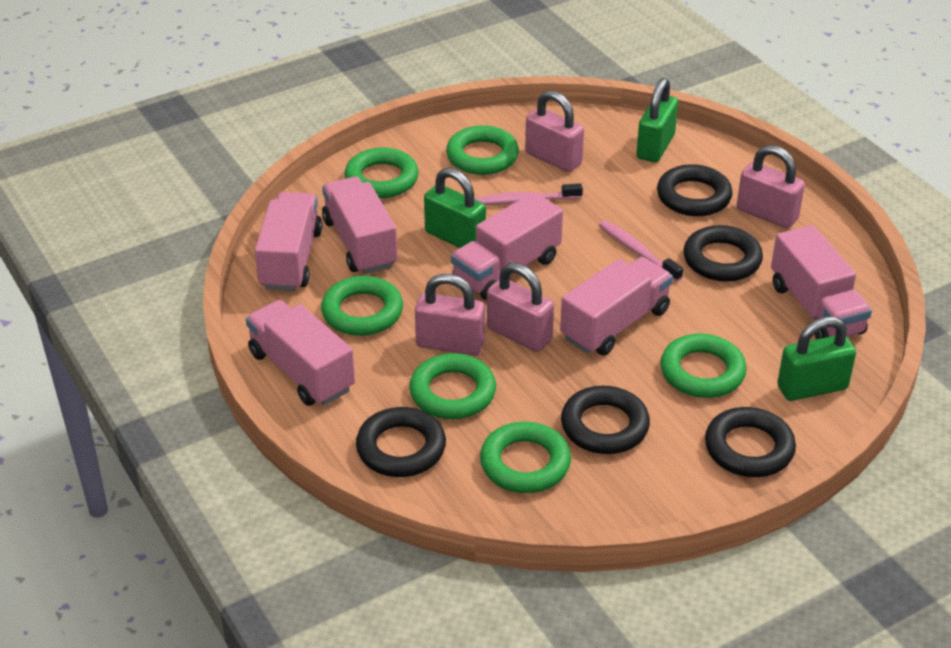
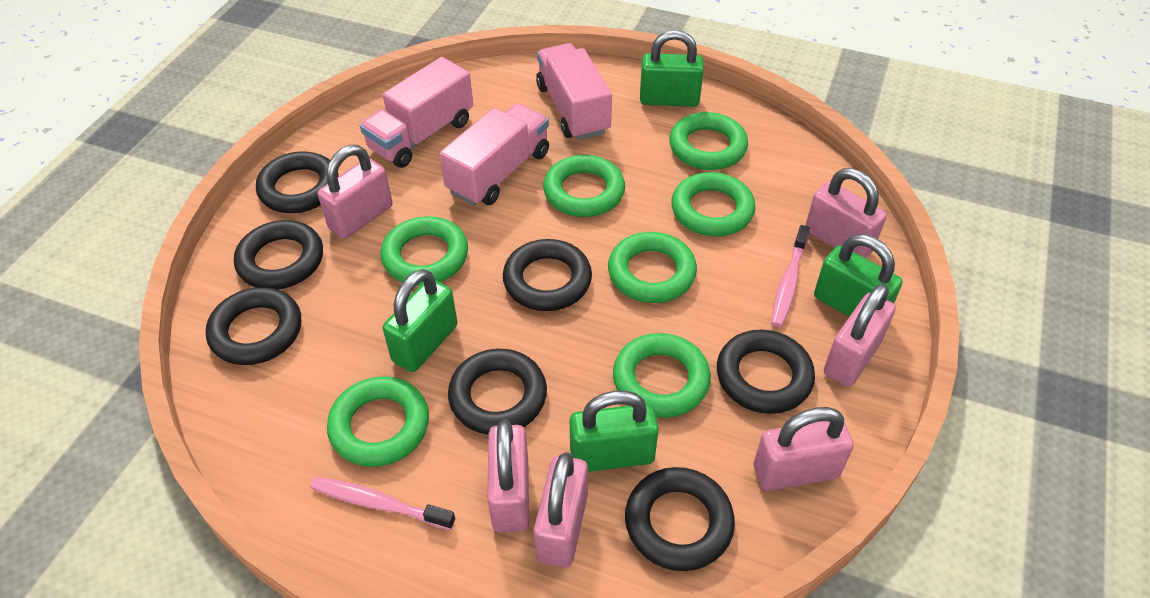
black ring: [356,407,446,477] [561,386,650,454] [657,164,733,216] [684,225,763,282] [705,407,796,477] = 5 -> [206,287,301,365] [234,220,323,289] [256,151,339,213] [448,349,547,435] [503,239,592,311] [625,467,735,571] [717,330,815,414] = 7
green padlock: [424,168,486,248] [636,78,678,163] [777,316,856,401] = 3 -> [383,269,458,372] [570,391,659,472] [640,30,704,107] [814,234,902,317] = 4
green ring: [321,276,403,336] [344,147,419,198] [409,353,496,419] [446,125,519,175] [480,422,571,493] [661,334,747,398] = 6 -> [327,376,429,467] [381,216,468,286] [543,155,625,217] [608,232,697,303] [613,333,711,418] [669,112,748,170] [671,172,756,237] = 7
pink padlock: [415,274,485,356] [487,263,554,352] [525,90,584,172] [737,145,805,229] = 4 -> [318,145,393,239] [487,419,529,533] [534,452,588,568] [754,407,854,491] [805,168,887,258] [824,284,896,387] = 6
pink truck: [246,300,355,406] [255,192,322,291] [322,177,397,274] [451,192,563,300] [560,257,673,355] [771,225,872,339] = 6 -> [360,57,473,168] [439,104,549,206] [536,43,612,140] = 3

